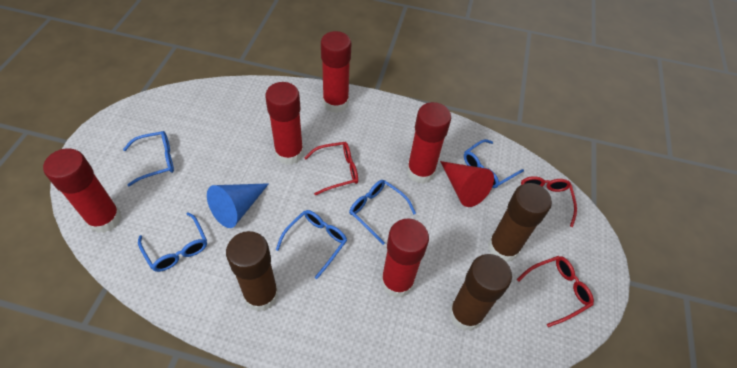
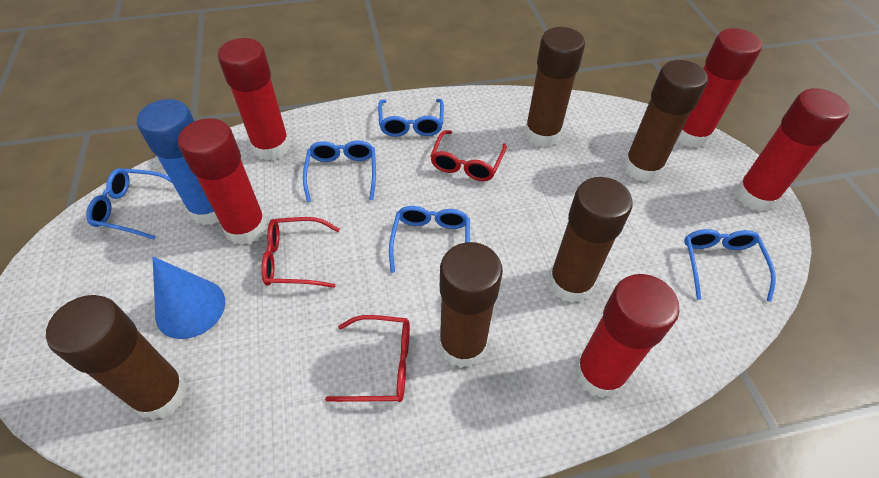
blue glue stick: none = 0 -> [137,99,219,225] = 1
brown glue stick: [226,231,278,311] [449,254,512,331] [488,183,552,262] = 3 -> [46,295,188,420] [439,242,503,368] [524,27,585,147] [548,177,633,303] [623,60,708,182] = 5
red cone: [440,161,494,207] = 1 -> none = 0

